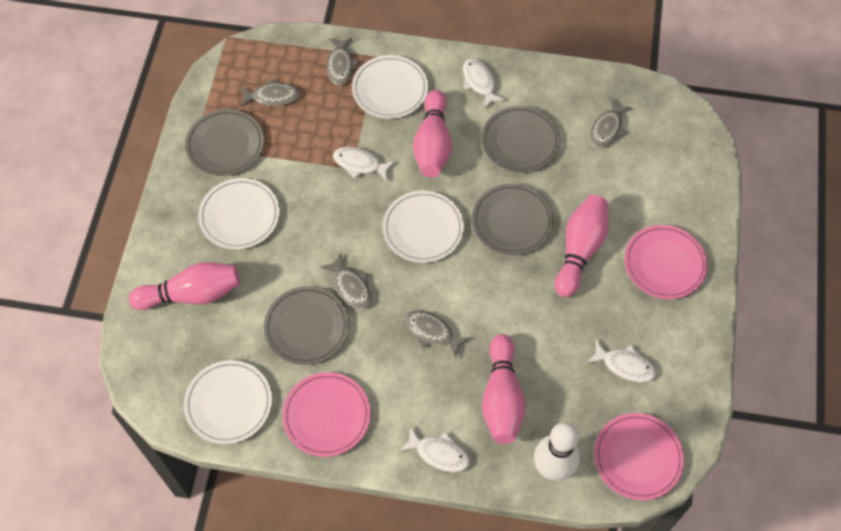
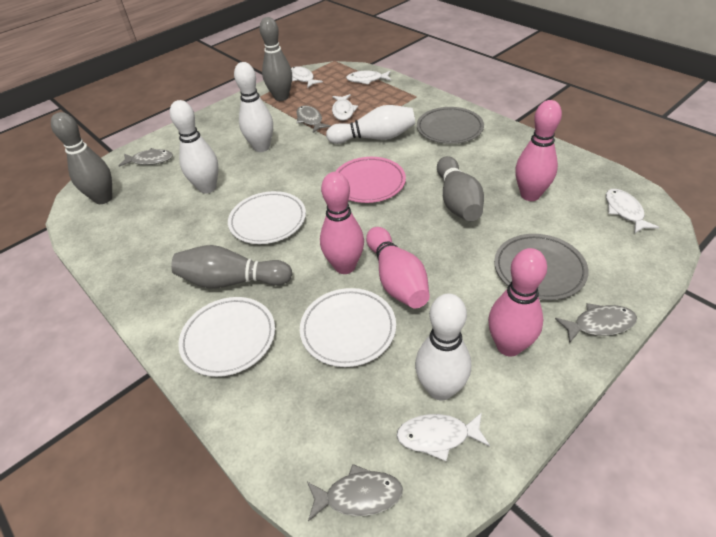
grey bowling pin: none = 0 -> [51,112,112,204] [171,245,292,288] [259,17,292,101] [437,156,484,221] = 4
grey fish: [240,79,300,107] [320,254,372,309] [327,38,359,86] [405,310,470,358] [590,98,632,148] = 5 -> [118,148,173,167] [296,106,331,133] [307,464,403,521] [555,303,637,343] = 4
grey plate: [185,109,264,176] [264,286,349,365] [472,184,553,255] [482,106,560,173] = 4 -> [417,107,484,144] [494,234,589,300] = 2
pink plate: [282,372,371,457] [594,413,684,501] [624,225,708,299] = 3 -> [335,157,406,203] = 1
white bowling pin: [534,422,580,481] = 1 -> [170,100,218,194] [234,62,273,152] [326,105,415,144] [415,293,471,401] = 4
white fish: [333,147,395,182] [399,427,470,472] [463,59,505,108] [587,340,656,383] = 4 -> [291,66,323,88] [332,94,358,121] [346,71,391,85] [397,412,490,461] [606,189,659,234] = 5
white plate: [184,360,272,444] [198,178,280,250] [352,55,428,119] [382,191,464,263] = 4 -> [178,297,275,377] [228,191,306,244] [300,288,396,367] = 3

